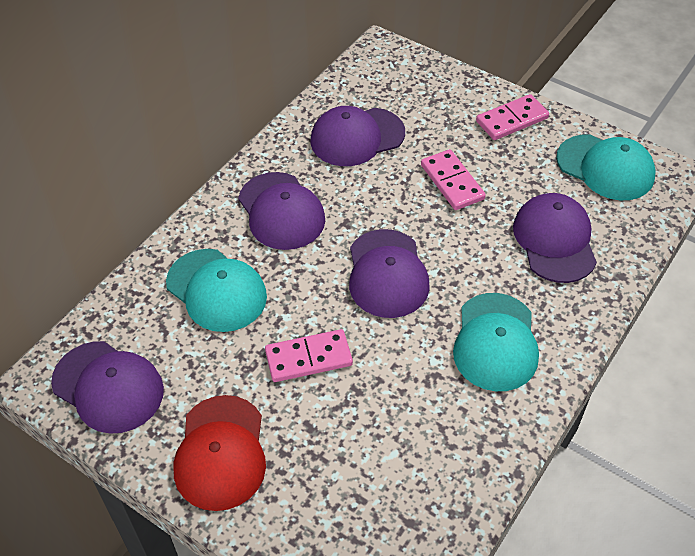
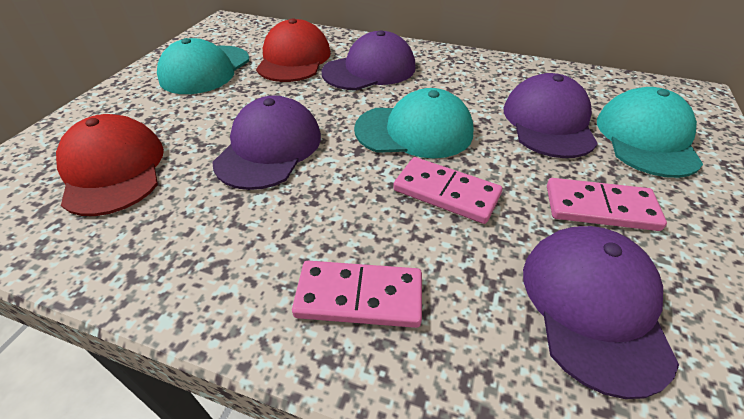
purple cap: [51,341,164,434] [238,172,325,250] [311,106,405,166] [349,229,430,318] [513,193,597,283] = 5 -> [212,95,321,190] [322,30,416,90] [504,73,598,158] [523,226,679,399] = 4
red cap: [173,395,266,511] = 1 -> [56,114,164,216] [256,18,331,82] = 2

